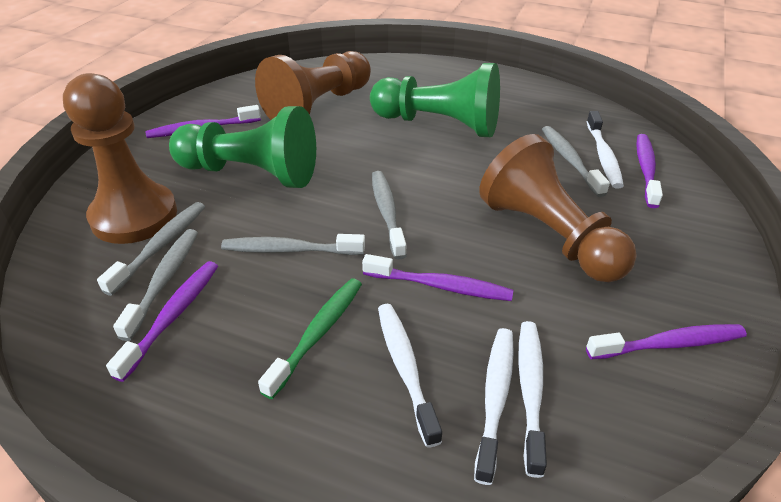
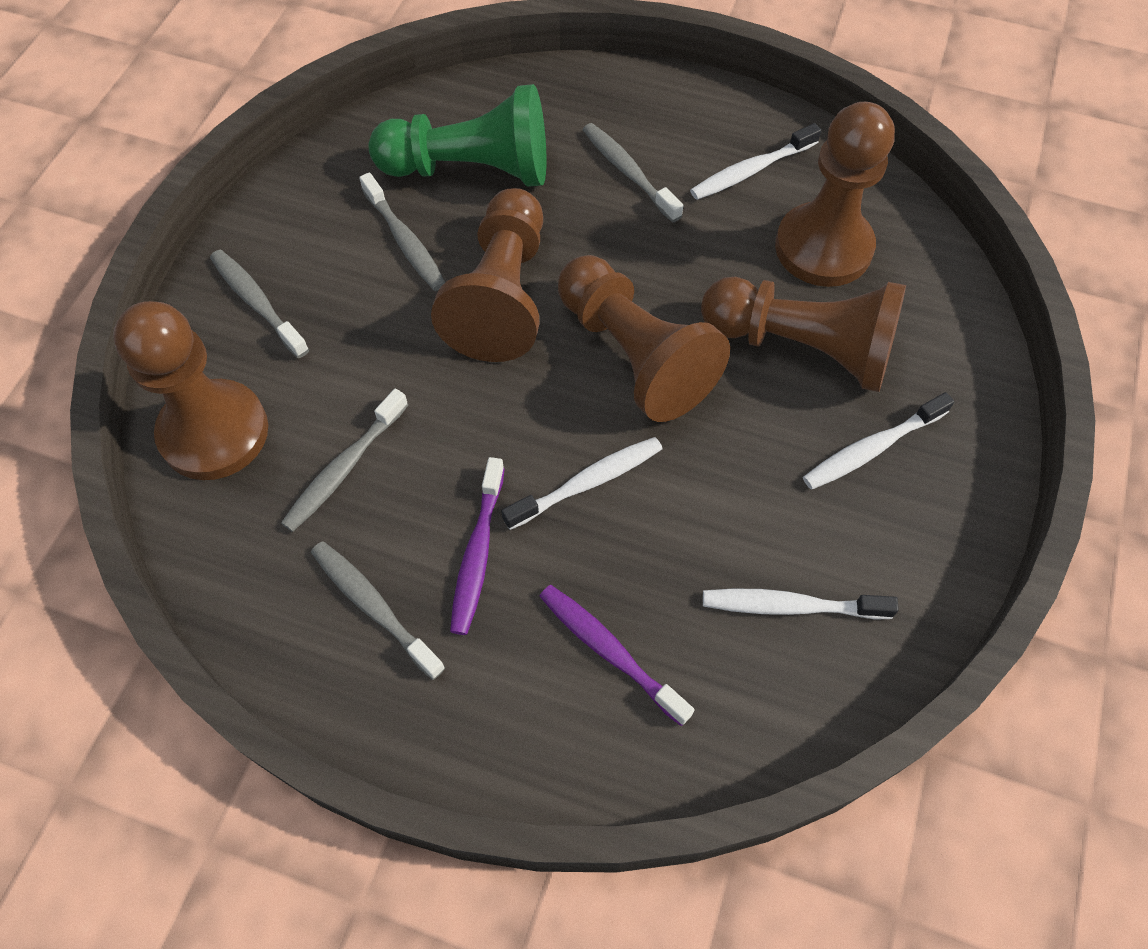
brown pawn: [63,73,177,244] [255,51,371,120] [479,134,637,282] = 3 -> [113,301,268,480] [431,188,543,362] [558,255,730,422] [701,277,906,392] [775,102,895,287] = 5
green pawn: [169,106,316,188] [370,63,500,137] = 2 -> [369,84,547,187] = 1
green toothbrush: [258,279,362,399] = 1 -> none = 0
purple toothbrush: [106,261,218,382] [145,105,261,138] [362,254,513,301] [586,324,747,359] [636,134,663,208] = 5 -> [450,457,505,635] [539,585,694,726] = 2

